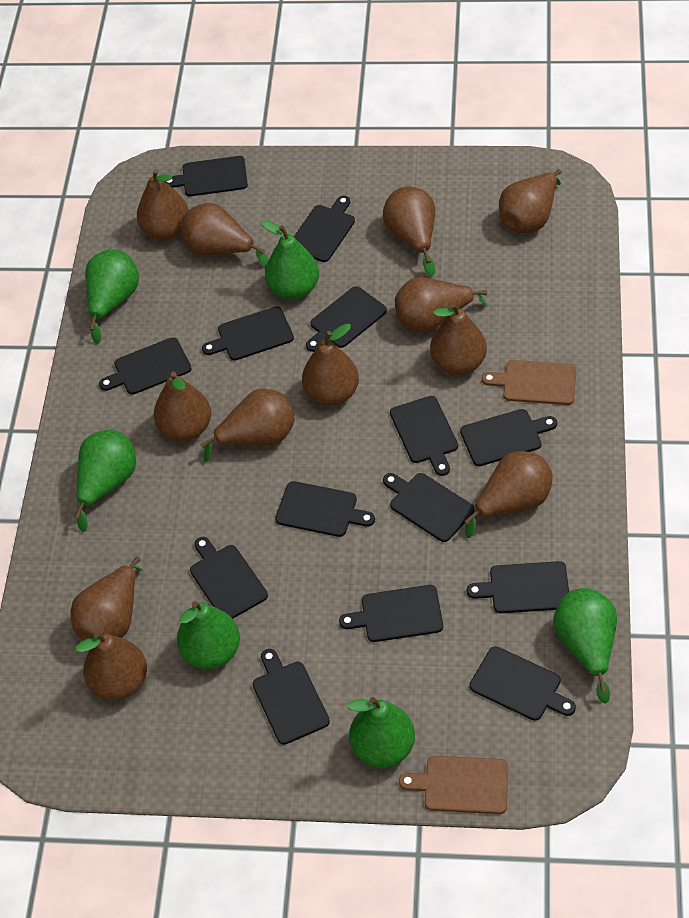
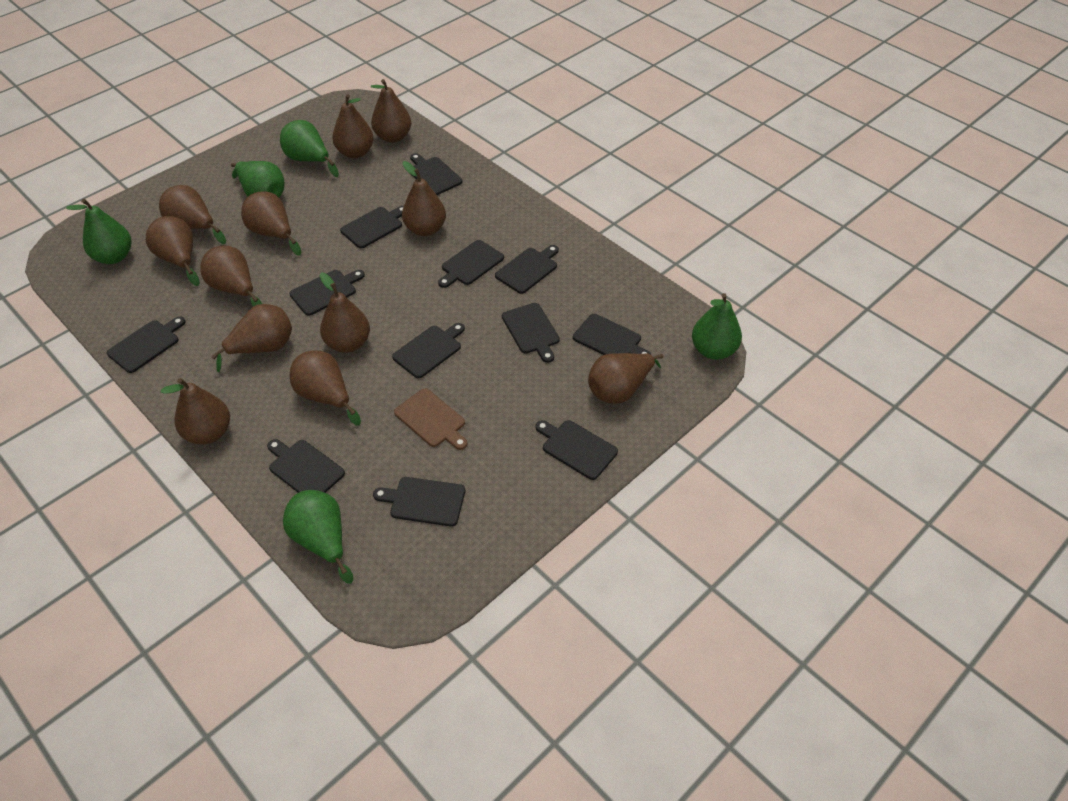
black cutting board: [99,337,192,395] [165,156,248,196] [190,537,268,619] [202,306,294,360] [253,649,330,745] [275,481,375,537] [294,195,355,262] [306,286,387,352] [339,585,443,642] [383,473,475,542] [390,396,458,476] [460,409,557,466] [467,561,569,613] [470,646,576,721] = 14 -> [107,316,186,373] [267,439,345,493] [289,270,365,316] [340,206,404,248] [373,477,465,526] [392,323,465,378] [410,153,463,195] [438,240,504,288] [495,245,559,294] [502,303,560,363] [535,420,618,480] [573,314,651,355] = 12
brown cutting board: [399,756,509,814] [482,360,576,405] = 2 -> [394,388,468,450] = 1
green pear: [75,430,136,532] [85,250,139,344] [177,601,240,669] [261,220,319,300] [347,697,415,768] [553,588,617,704] = 6 -> [66,199,131,264] [231,161,285,197] [280,120,339,177] [283,490,353,584] [692,293,742,360] = 5

